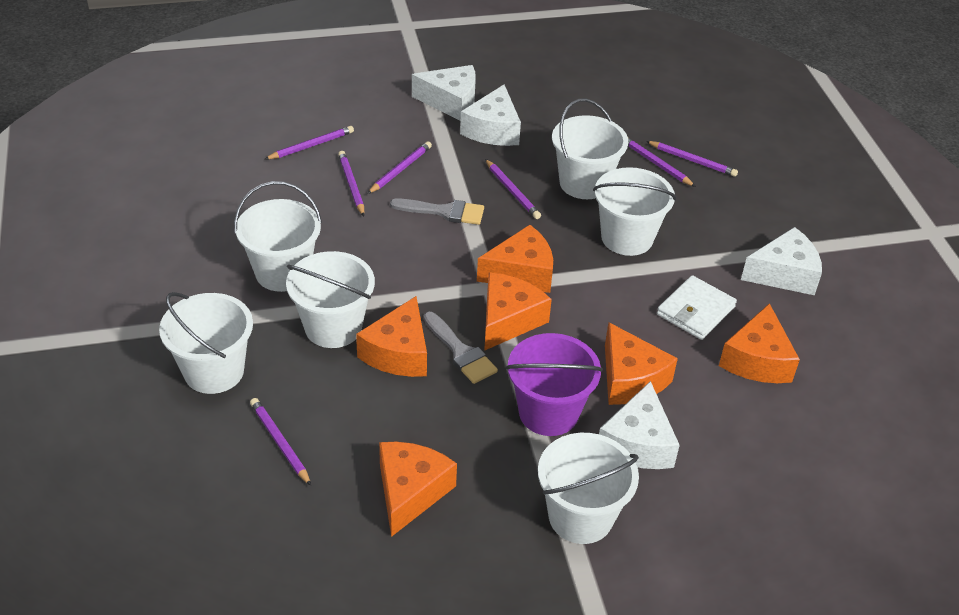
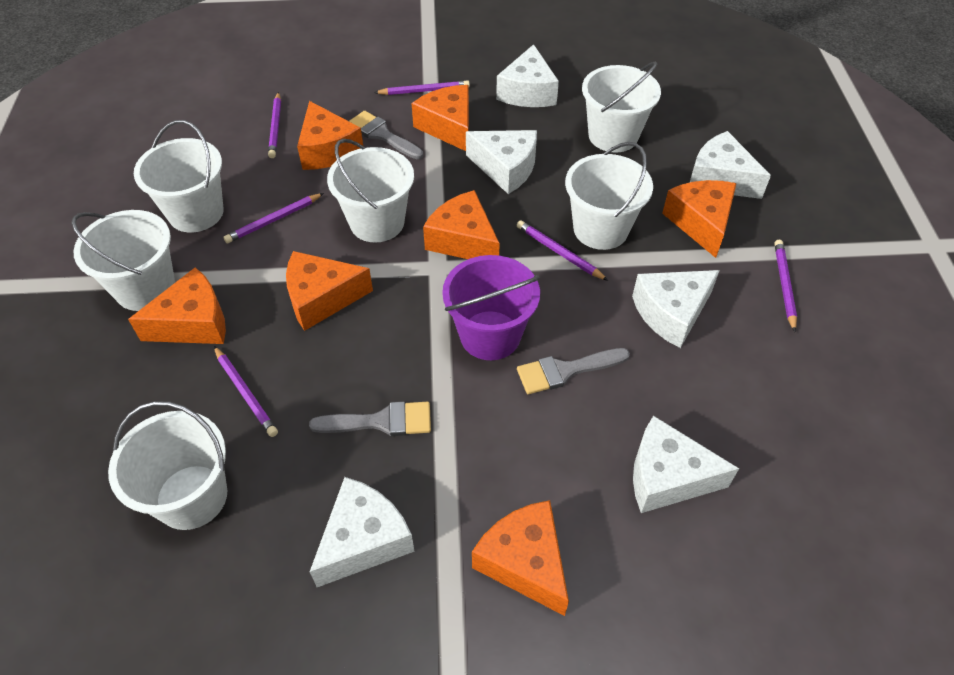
grey brush: [390,198,484,225] [423,312,498,384] = 2 -> [309,401,431,436] [349,111,423,159] [517,348,630,394] = 3
orange cheese: [356,296,427,377] [379,442,457,537] [477,225,553,293] [484,272,552,351] [605,323,678,405] [719,303,800,383] = 6 -> [128,268,226,344] [286,251,373,331] [297,101,363,170] [412,85,469,151] [423,190,500,259] [472,500,569,616] [662,180,737,258] = 7
purple pencil: [250,398,311,486] [265,126,354,159] [338,151,364,216] [367,141,432,194] [485,159,541,219] [628,138,696,187] [646,141,738,177] = 7 -> [214,346,278,437] [223,193,324,243] [268,92,281,158] [374,80,470,95] [517,220,608,281] [774,240,797,332] = 6
white cheese: [412,65,476,121] [460,85,521,146] [599,381,680,469] [741,227,822,295] = 4 -> [310,477,415,587] [466,130,537,194] [496,44,559,107] [632,270,720,348] [633,416,739,513] [690,131,771,199] = 6
white wallet: [657,275,737,340] = 1 -> none = 0

